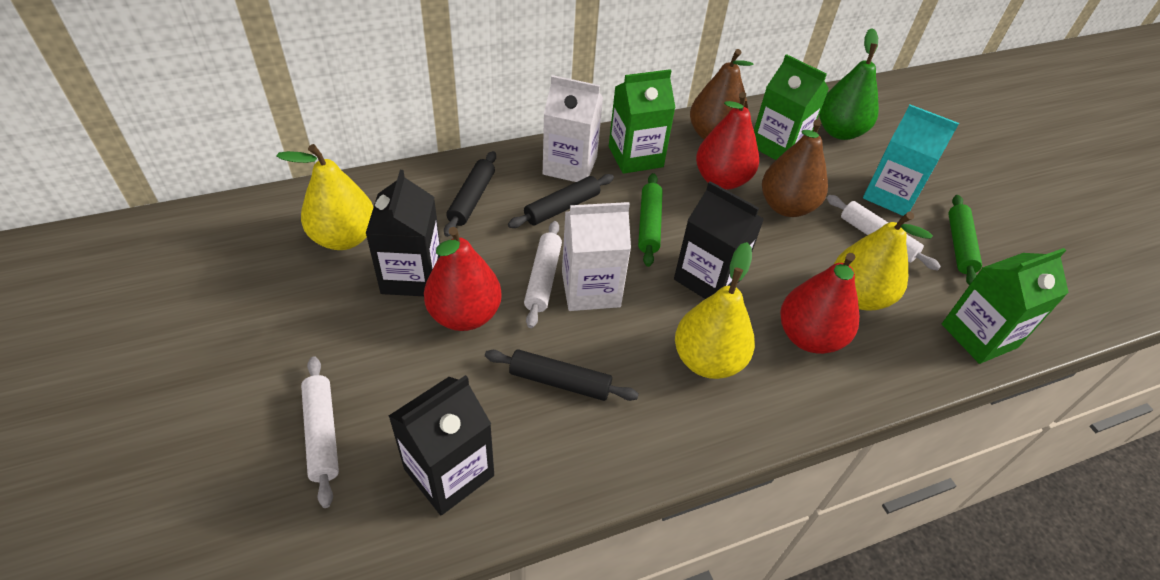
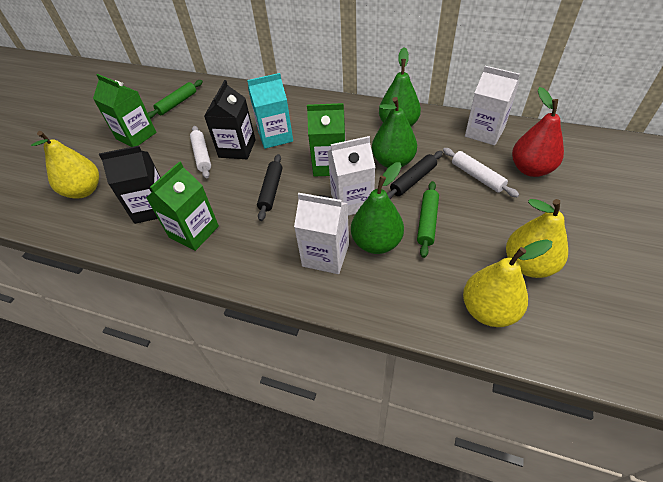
black carton: [365,170,440,296] [389,375,494,515] [674,181,764,299] = 3 -> [99,146,161,224] [204,80,256,159] = 2
black rolling pin: [444,151,496,237] [485,349,639,401] [508,174,614,228] = 3 -> [257,154,283,221] [387,151,443,199] = 2
brown pear: [690,49,753,139] [762,119,828,217] = 2 -> none = 0
green pear: [819,28,879,140] = 1 -> [351,162,404,254] [372,97,417,168] [379,47,421,127] = 3
red pear: [424,227,502,331] [696,92,759,190] [780,253,859,354] = 3 -> [512,87,564,177] = 1
white carton: [543,75,603,182] [562,202,631,311] = 2 -> [294,193,349,274] [328,136,375,216] [465,66,520,145] = 3
white rolling pin: [301,356,339,508] [524,221,562,328] [826,195,941,270] = 3 -> [190,126,211,178] [443,148,519,197] = 2

